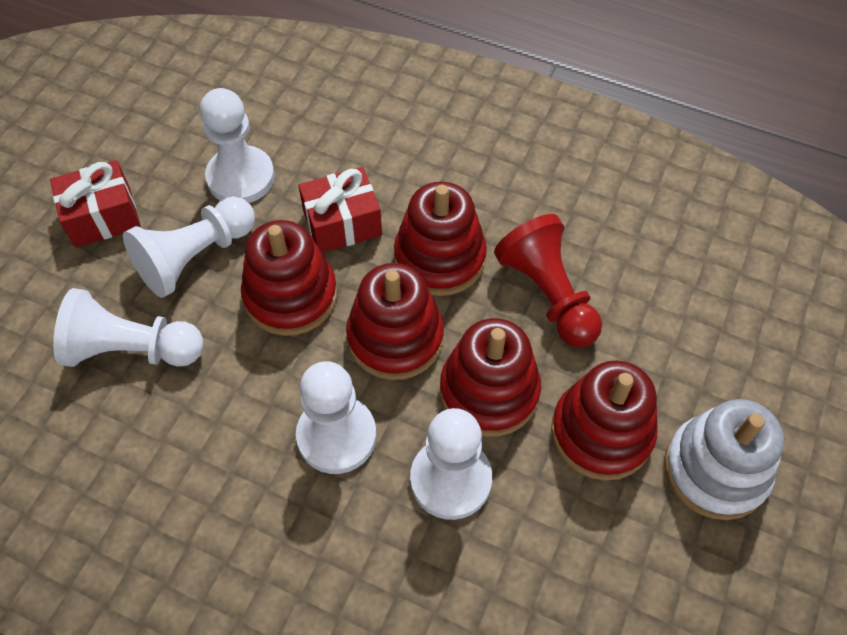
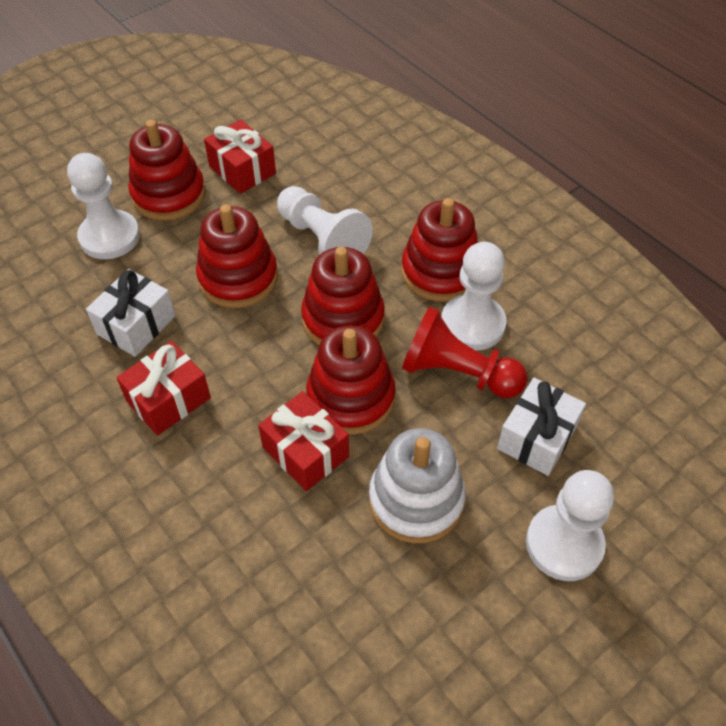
red gift: [50,160,141,247] [298,167,382,253] = 2 -> [116,341,211,436] [204,120,276,194] [258,391,349,491] = 3
white gift: none = 0 -> [86,269,176,357] [497,378,586,476] = 2
white pawn: [53,288,204,367] [123,196,255,298] [200,88,275,203] [296,361,377,474] [410,408,492,520] = 5 -> [67,153,140,259] [277,186,373,255] [441,242,506,351] [526,470,614,581] = 4

